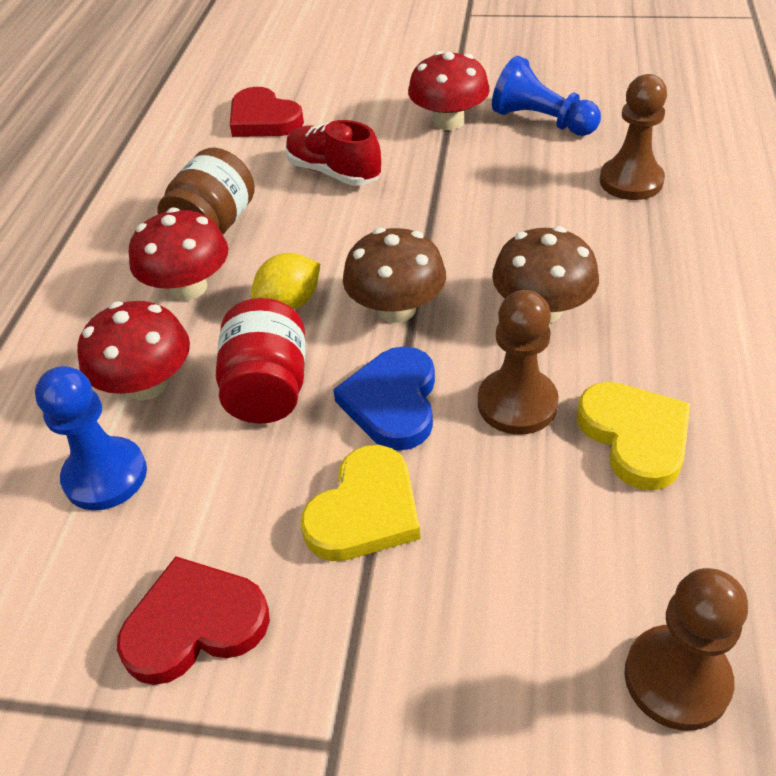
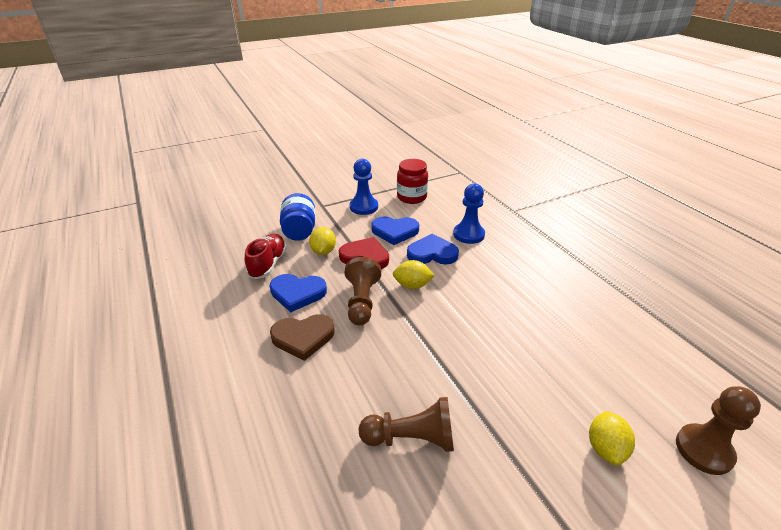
blue heart: [333,346,435,451] = 1 -> [269,274,327,312] [371,216,419,245] [407,234,459,264] = 3
blue jar: none = 0 -> [280,193,315,241] = 1
brown heart: none = 0 -> [270,314,335,361] = 1
brown jar: [158,148,255,234] = 1 -> none = 0
brown mushroom: [343,228,446,323] [492,226,599,323] = 2 -> none = 0
red heart: [117,556,270,685] [230,87,304,137] = 2 -> [339,237,389,269] = 1
red mushroom: [77,301,190,400] [129,207,228,301] [408,51,490,130] = 3 -> none = 0
yellow heart: [301,445,421,561] [576,382,691,490] = 2 -> none = 0
yellow lemon: [251,253,320,309] = 1 -> [309,227,336,255] [393,260,435,289] [589,411,635,465] = 3

